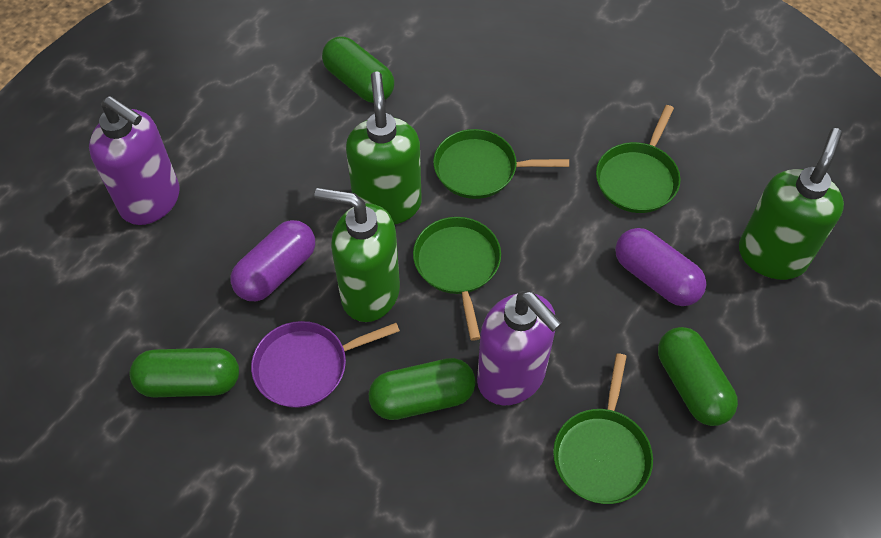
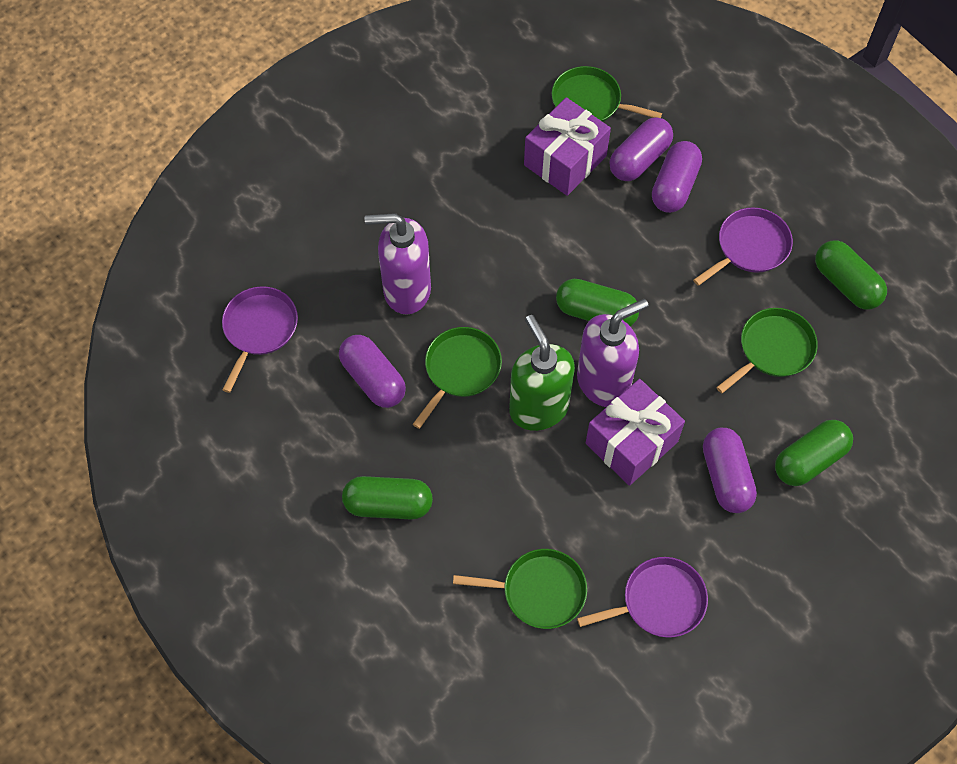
green soap dispenser: [315,188,400,322] [346,71,422,225] [739,128,844,280] = 3 -> [509,315,575,431] = 1
purple capsule: [231,220,315,301] [615,228,707,306] = 2 -> [339,335,406,408] [610,117,673,181] [652,141,702,213] [703,428,757,513] = 4
purple gift: none = 0 -> [524,97,611,196] [586,379,685,486] = 2
purple pan: [251,321,400,408] = 1 -> [222,286,298,393] [577,557,708,638] [693,208,793,286] = 3

